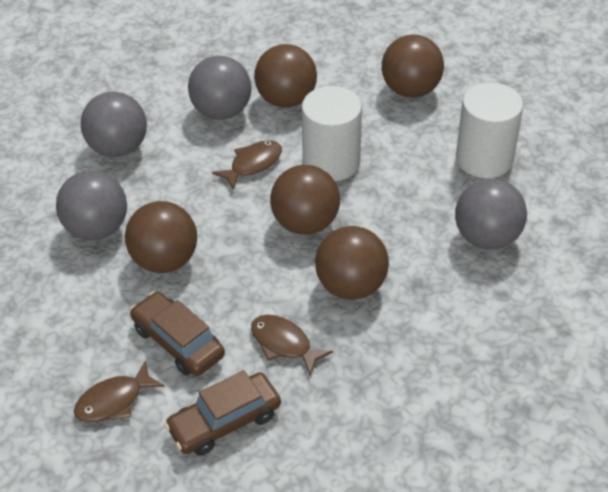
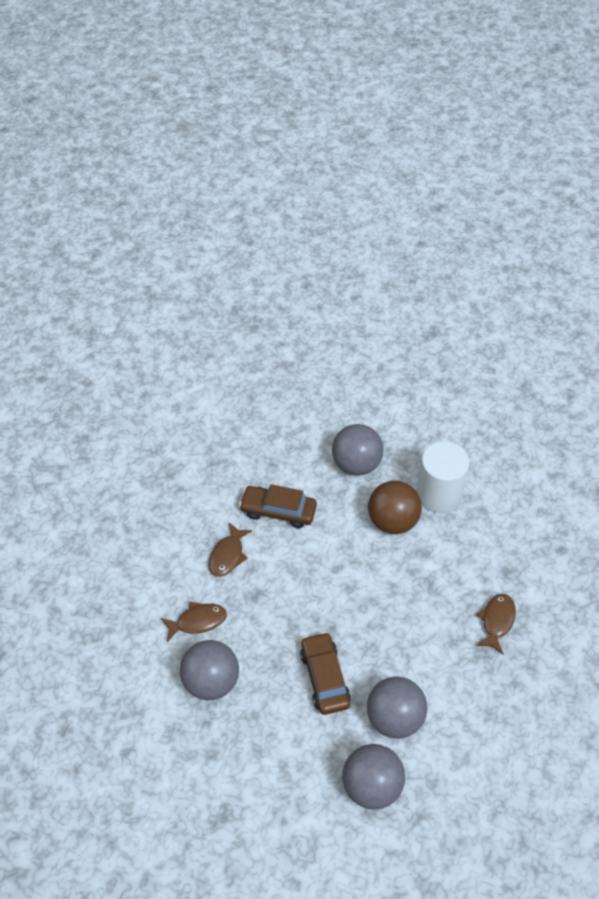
brown ball: [125,201,197,273] [254,44,317,108] [270,165,340,235] [315,226,389,300] [382,34,444,98] = 5 -> [368,481,422,534] = 1
white cylinder: [302,86,362,181] [456,82,523,178] = 2 -> [416,441,469,513] = 1

